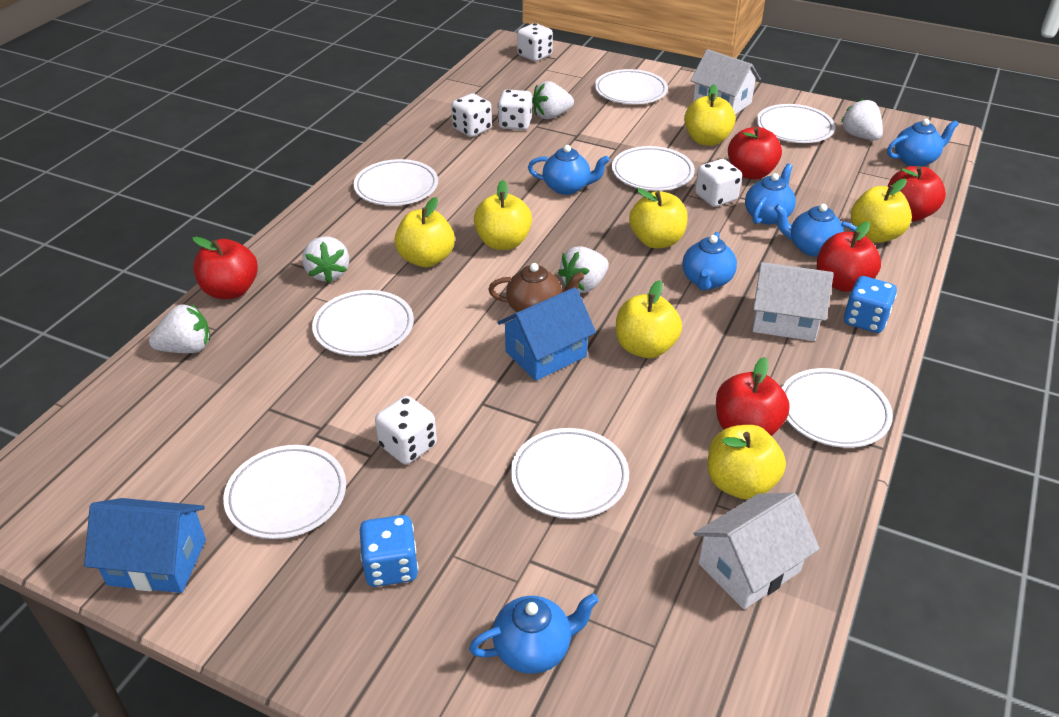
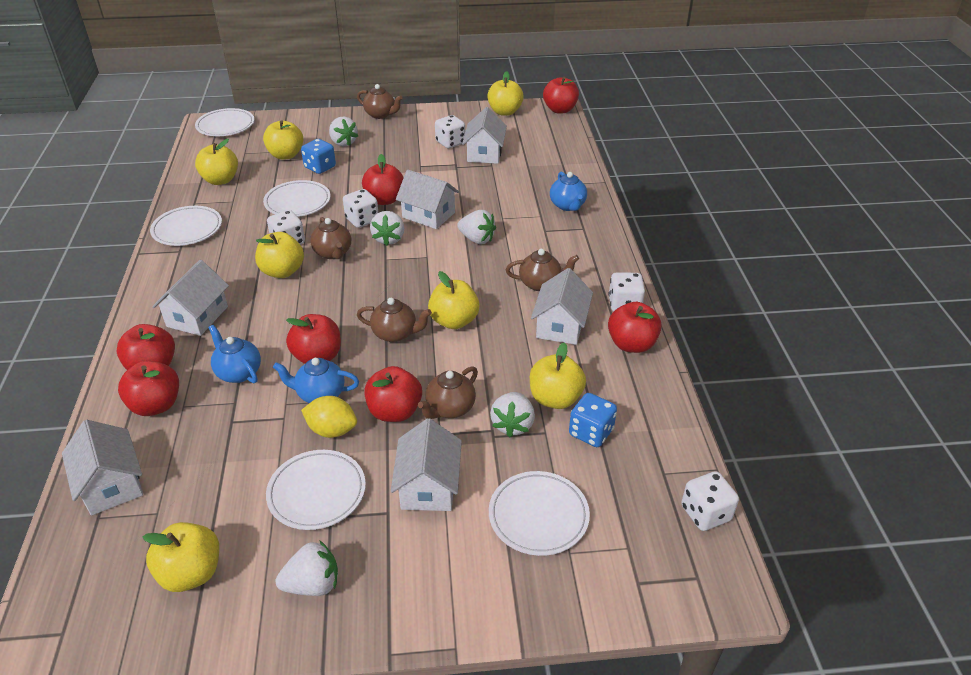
blue house: [84,498,206,593] [497,287,596,381] = 2 -> none = 0
blue teapot: [469,593,599,674] [528,145,610,195] [682,232,737,291] [745,164,796,225] [774,204,857,257] [887,119,959,167] = 6 -> [208,325,261,383] [273,358,359,403] [550,172,587,211] = 3
brown teapot: [488,263,584,312] = 1 -> [310,217,351,259] [357,84,403,119] [357,298,432,342] [418,366,478,419] [506,249,579,291] = 5
red apple: [193,236,258,299] [716,357,790,436] [728,127,782,179] [817,221,881,292] [887,166,946,222] = 5 -> [117,324,175,370] [118,361,179,416] [286,314,341,364] [362,154,404,205] [364,366,422,422] [543,77,579,113] [608,302,662,353] = 7
white house: [690,49,761,114] [693,492,820,609] [753,262,834,341] = 3 -> [62,420,143,515] [152,260,229,336] [391,418,462,511] [396,170,459,229] [462,107,507,164] [531,268,593,345] = 6
white plate: [223,445,346,539] [312,290,414,356] [354,159,438,206] [511,428,629,519] [595,69,668,104] [612,146,695,191] [756,104,835,143] [782,368,893,448] = 8 -> [150,206,222,246] [195,108,255,136] [263,180,331,217] [266,450,366,530] [489,471,590,556] = 5
yellow lemon: none = 0 -> [301,396,357,438] = 1

